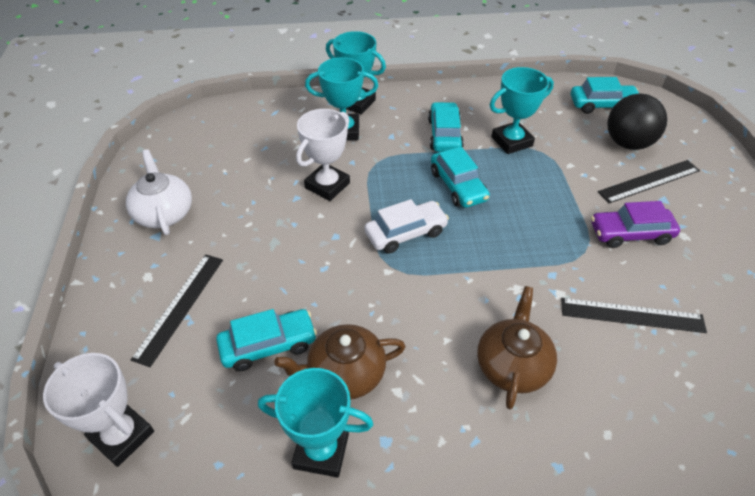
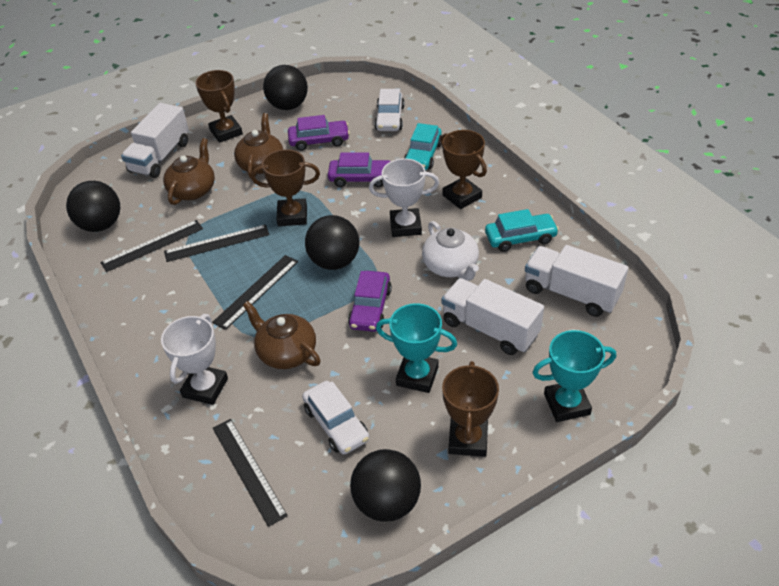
black ball: [607,94,667,150] = 1 -> [66,181,120,232] [263,65,308,110] [305,215,359,270] [350,449,421,522] = 4
black ruler: [131,254,223,367] [561,298,707,333] [598,160,700,203] = 3 -> [100,220,203,272] [164,224,269,262] [212,255,298,330] [213,419,288,527] = 4
brown teapot: [274,324,406,399] [477,286,557,409] = 2 -> [163,138,215,205] [234,113,283,178] [243,301,321,369] = 3
brown trophy: none = 0 -> [195,70,243,143] [251,149,320,226] [441,130,487,209] [442,361,499,457] = 4
purple car: [591,201,680,248] = 1 -> [288,115,350,151] [328,152,391,187] [348,271,392,332] = 3
turquoise car: [216,309,317,371] [428,102,464,152] [431,147,490,208] [571,77,639,114] = 4 -> [404,123,442,170] [485,209,559,252] = 2
turquoise trophy: [258,368,373,478] [305,57,378,140] [326,31,386,114] [490,67,554,154] = 4 -> [376,303,457,393] [532,330,616,422] = 2
white car: [364,199,449,254] = 1 -> [302,381,369,454] [374,89,405,131] = 2
white truck: none = 0 -> [121,103,189,178] [442,278,544,355] [525,245,628,317] = 3

